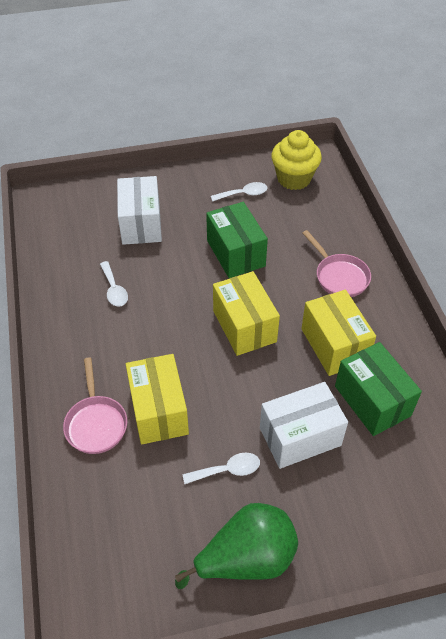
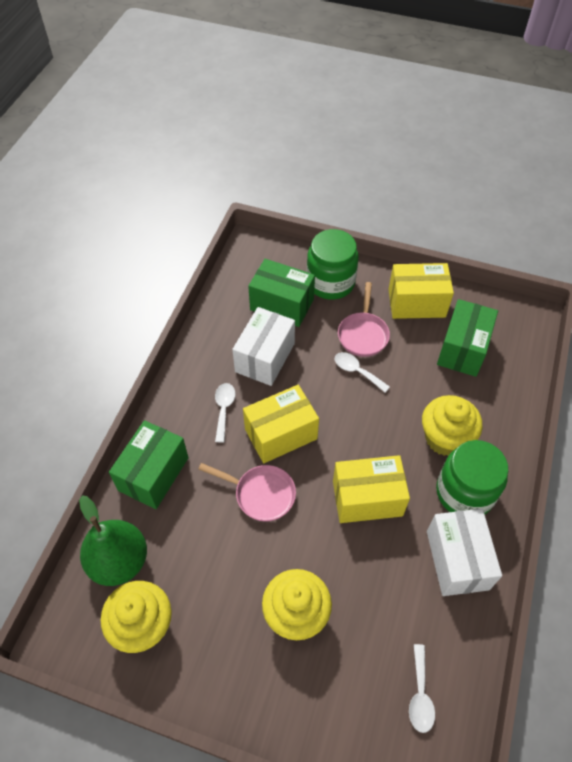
green box: [206,202,268,278] [335,342,422,436] = 2 -> [109,420,188,509] [248,259,315,327] [437,299,498,377] = 3
green jar: none = 0 -> [307,229,359,300] [436,440,508,514] = 2
yellow cupcake: [272,130,322,190] = 1 -> [101,581,172,653] [262,569,332,640] [422,395,482,456] = 3

